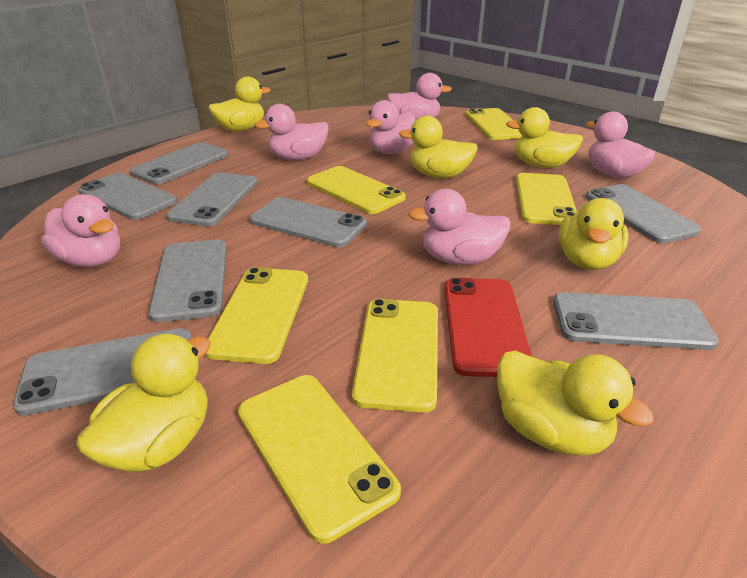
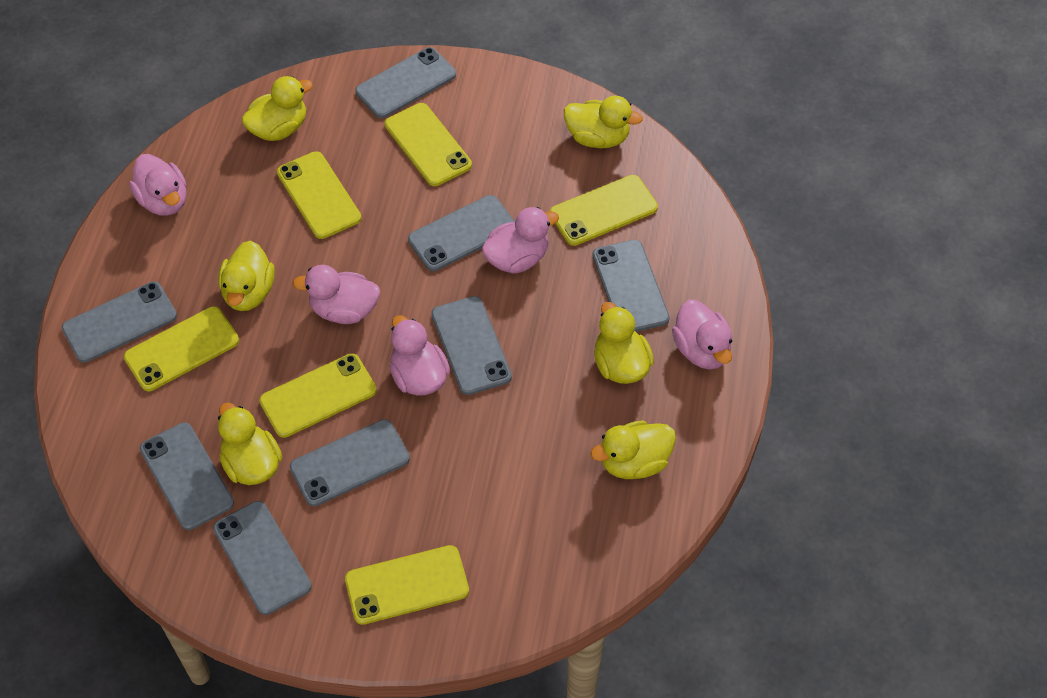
pink duck: [41,194,120,267] [254,104,329,160] [366,100,416,154] [387,73,452,120] [408,189,510,265] [586,111,655,178] = 6 -> [129,154,186,216] [292,265,380,324] [390,315,450,396] [482,207,559,274] [672,300,732,370] = 5
red phone: [444,278,532,377] = 1 -> none = 0

